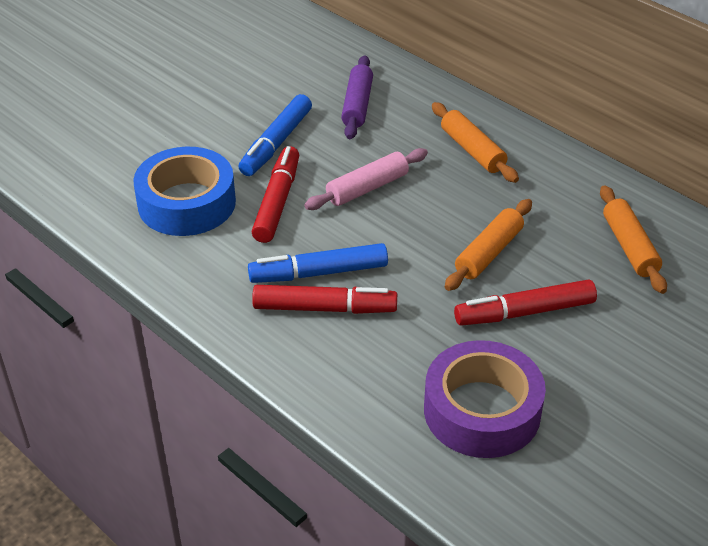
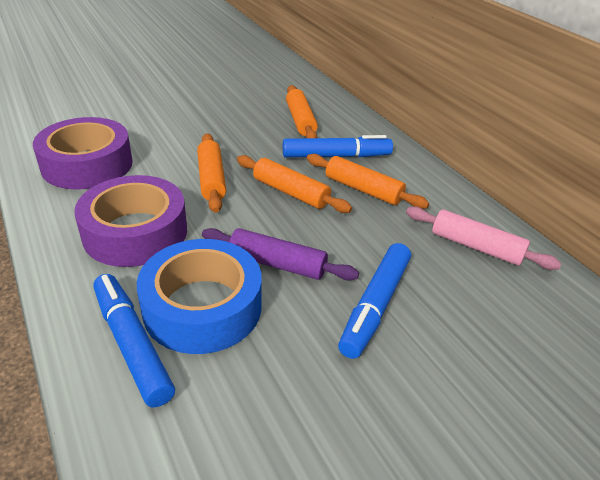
blue marker: [238,94,312,176] [248,243,388,283] = 2 -> [93,274,175,407] [283,135,393,158] [338,243,411,359] = 3
orange rolling pin: [432,102,519,183] [445,199,532,291] [600,185,667,294] = 3 -> [197,133,226,213] [237,155,352,213] [286,85,318,138] [307,154,429,209] = 4
purple tape: [424,340,546,458] = 1 -> [33,117,133,190] [74,175,187,267] = 2
red marker: [252,146,299,243] [252,285,397,314] [454,279,597,326] = 3 -> none = 0

